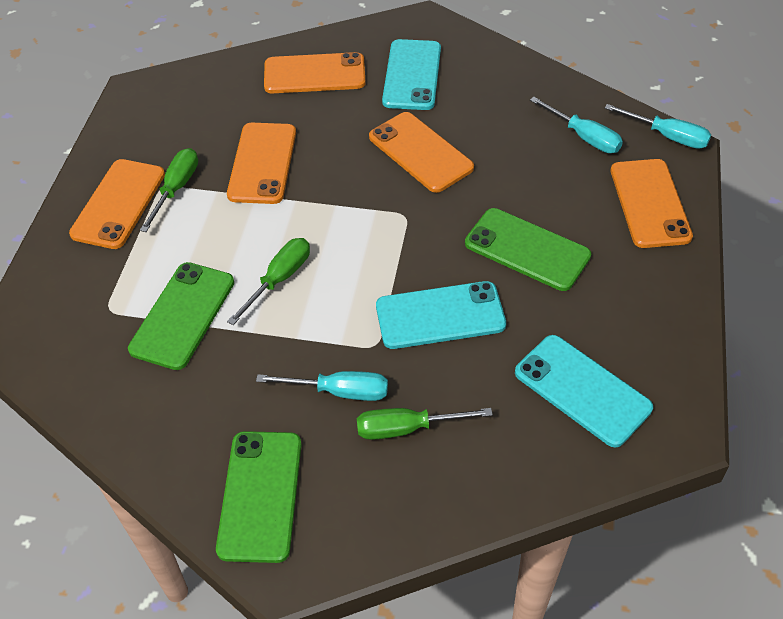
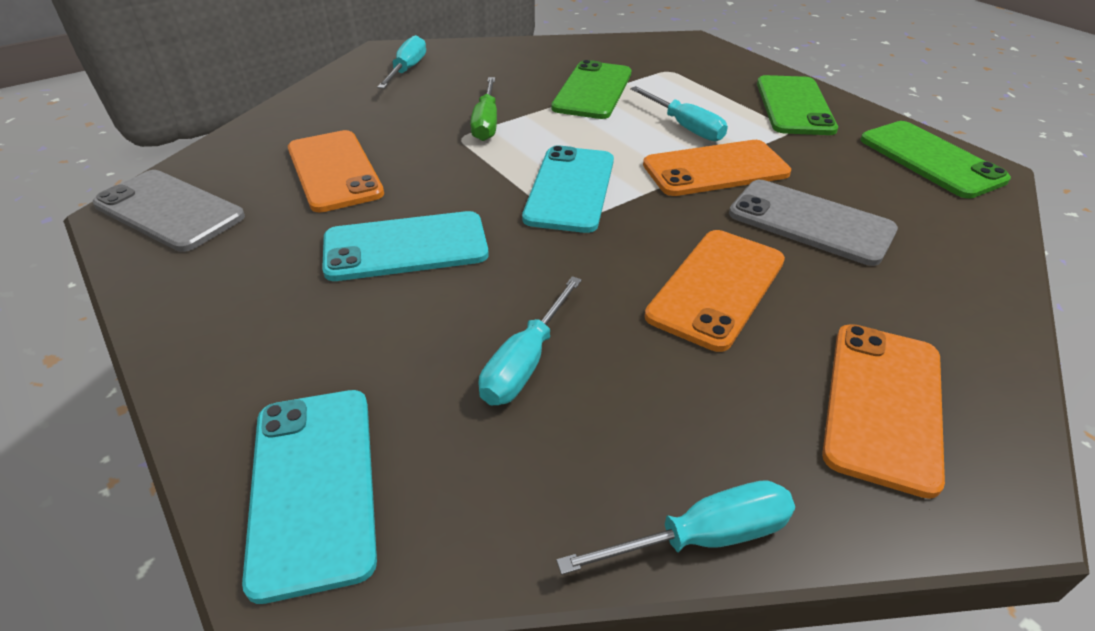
green screwdriver: [140,148,198,232] [227,238,310,325] [357,408,493,440] = 3 -> [470,77,497,141] = 1
grey phone: none = 0 -> [93,170,245,252] [729,180,898,266] = 2
orange phone: [69,159,165,249] [227,123,296,204] [264,52,366,93] [369,112,474,193] [611,159,693,248] = 5 -> [288,130,384,212] [643,140,791,196] [645,230,785,352] [822,324,945,499] = 4
turquoise screwdriver: [256,371,388,401] [530,97,623,153] [605,104,711,149] = 3 -> [377,35,426,89] [478,276,582,405] [556,481,795,575] [630,86,728,141] = 4

